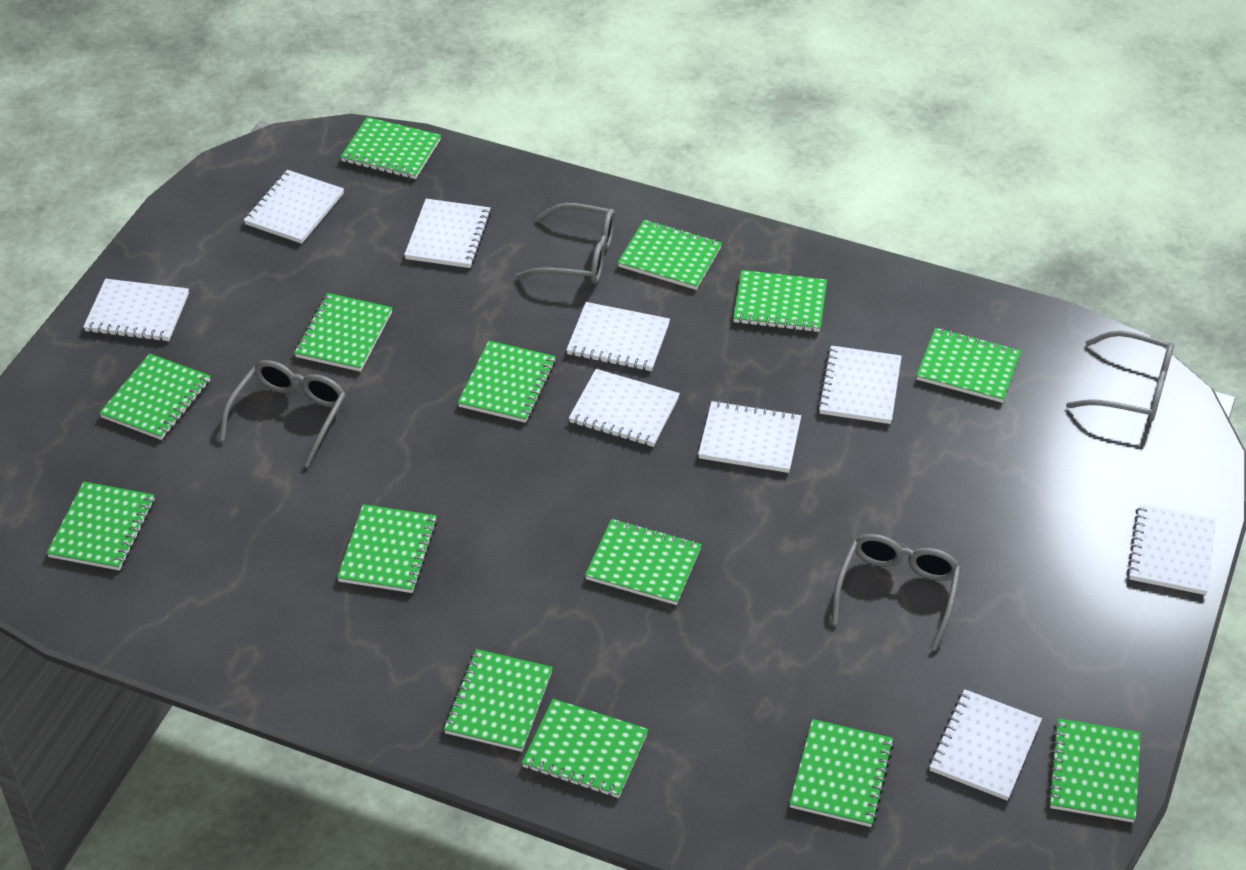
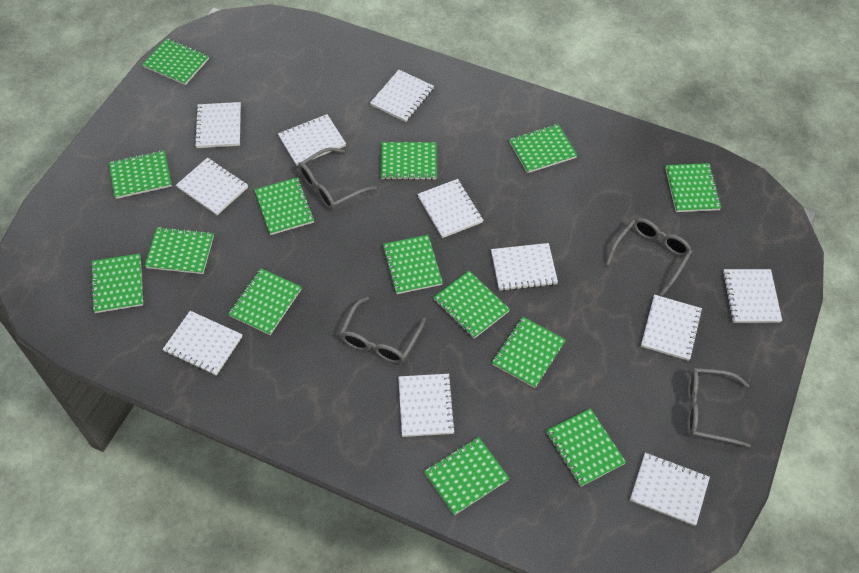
white notebook: [83,279,189,342] [244,170,344,244] [404,199,491,268] [566,302,670,371] [569,369,680,447] [698,401,801,473] [818,346,902,424] [929,689,1042,801] [1127,504,1216,595] = 9 -> [163,311,242,376] [176,158,248,215] [194,102,241,148] [278,114,346,166] [370,70,434,122] [398,374,456,437] [417,179,483,238] [491,243,558,291] [630,453,710,526] [641,295,702,361] [722,269,782,323] = 11

